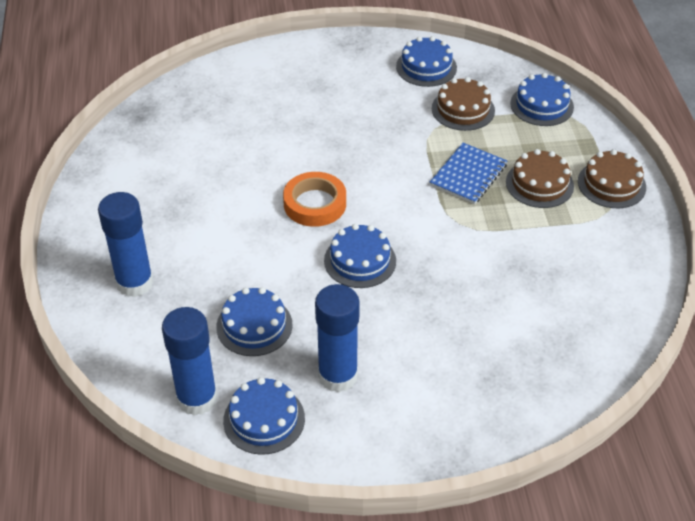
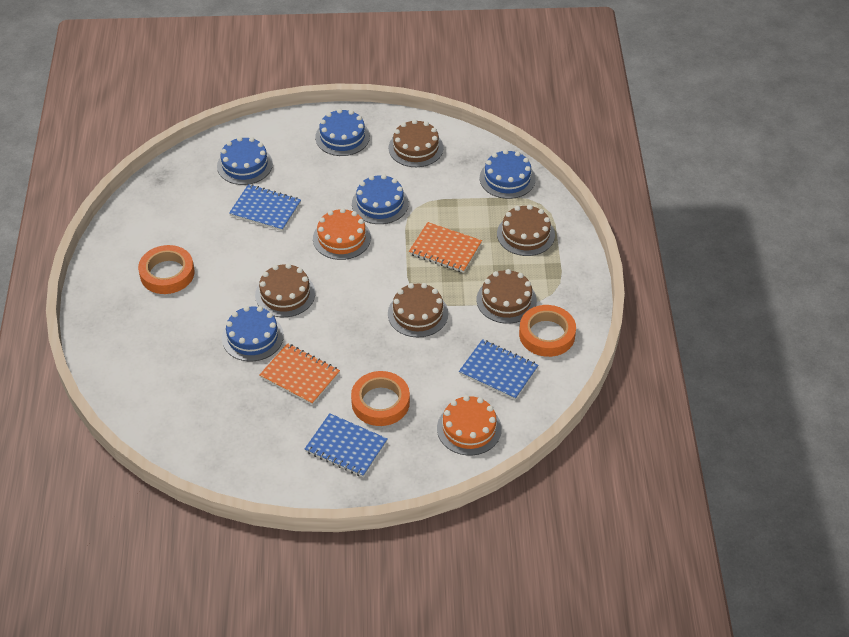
blue glue stick: [98,192,154,297] [162,307,217,416] [315,284,360,392] = 3 -> none = 0
blue notebook: [430,143,507,204] = 1 -> [229,184,301,231] [305,413,388,477] [459,339,539,400] = 3
brown cake: [432,77,495,131] [506,149,574,208] [578,149,646,208] = 3 -> [255,263,315,317] [388,119,444,167] [388,283,448,337] [477,269,537,324] [497,205,555,256] = 5
orange cake: none = 0 -> [313,208,371,260] [437,395,502,455] = 2
orange notebook: none = 0 -> [259,343,340,405] [409,222,482,273] = 2
orange tape: [283,172,346,227] = 1 -> [138,245,194,294] [351,371,410,426] [519,305,576,357] = 3

